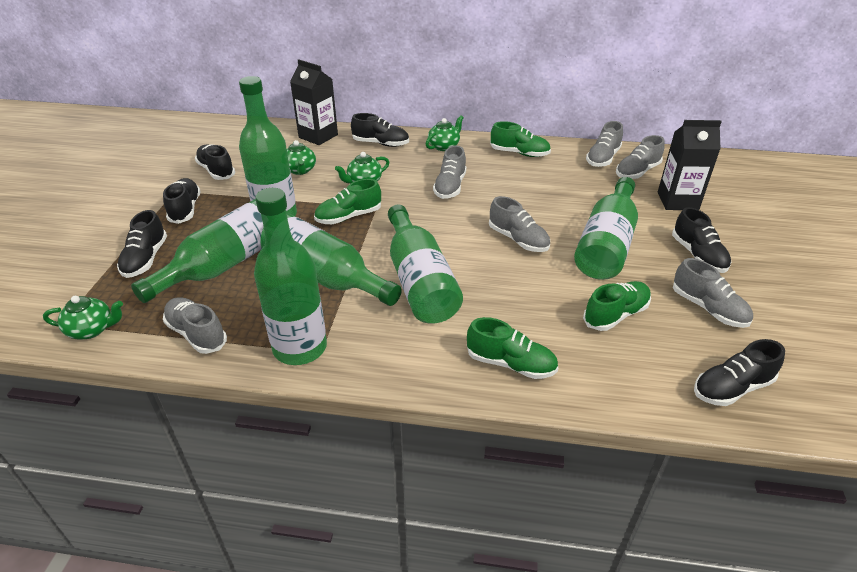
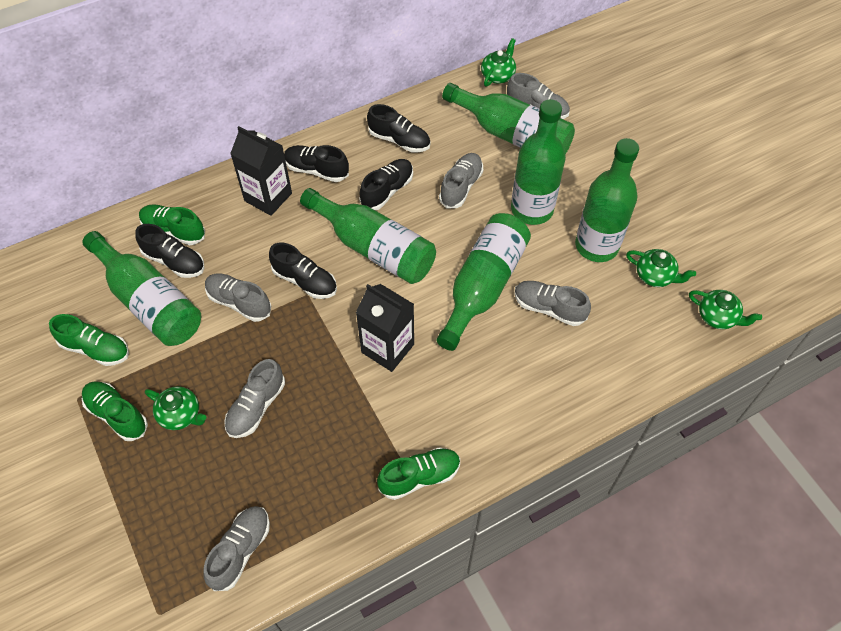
black shoe: [117,210,167,278] [163,178,201,224] [195,144,235,180] [351,113,409,147] [672,207,731,273] [694,339,785,406] = 6 -> [136,224,204,278] [269,242,337,299] [284,145,349,182] [359,159,413,210] [367,104,431,152] = 5

